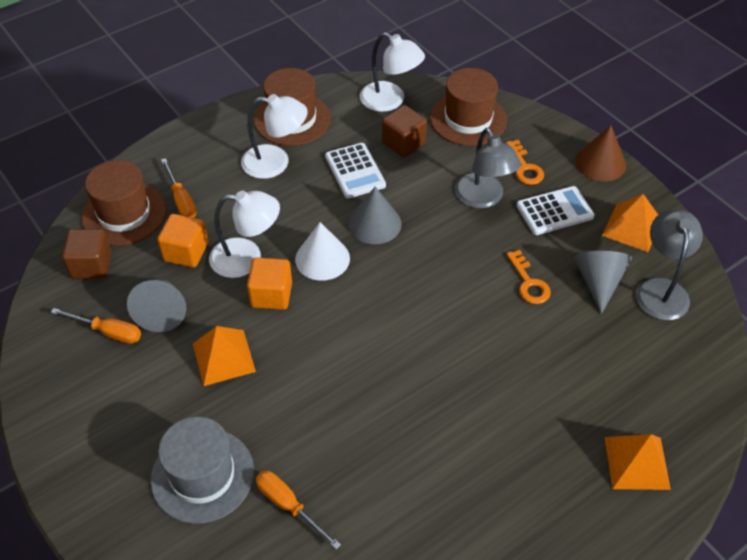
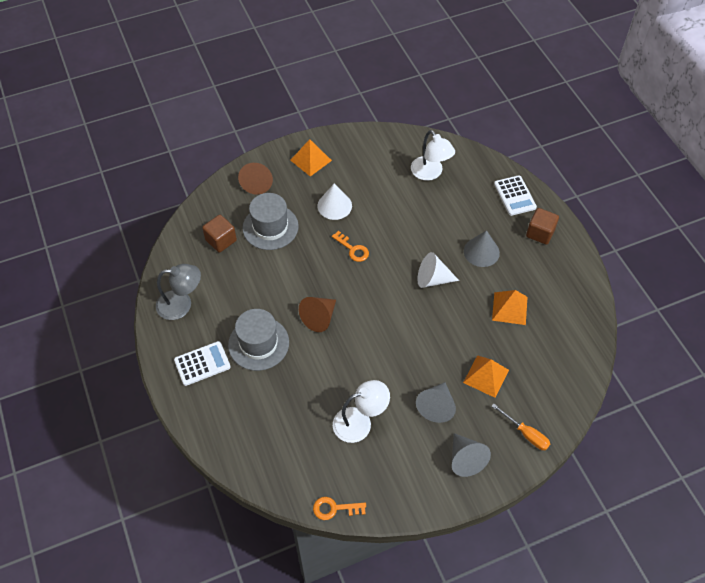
brown cone: [575,125,626,181] = 1 -> [238,163,273,194] [299,297,336,332] = 2
brown hat: [82,160,166,246] [254,68,331,146] [430,68,507,146] = 3 -> none = 0
grey hat: [150,417,254,524] = 1 -> [228,309,289,371] [242,193,299,250] = 2
grey lamp: [455,128,521,208] [636,209,703,320] = 2 -> [156,264,201,320] = 1
orange cube: [158,214,208,267] [247,257,292,310] = 2 -> none = 0
orange screwdriver: [51,308,141,344] [161,158,197,218] [256,471,341,550] = 3 -> [492,404,550,450] = 1
white cone: [295,222,350,281] = 1 -> [317,183,352,220] [417,252,459,288] = 2
white lamp: [209,191,280,278] [241,94,308,179] [360,33,425,112] = 3 -> [333,380,390,443] [411,130,455,181] = 2

